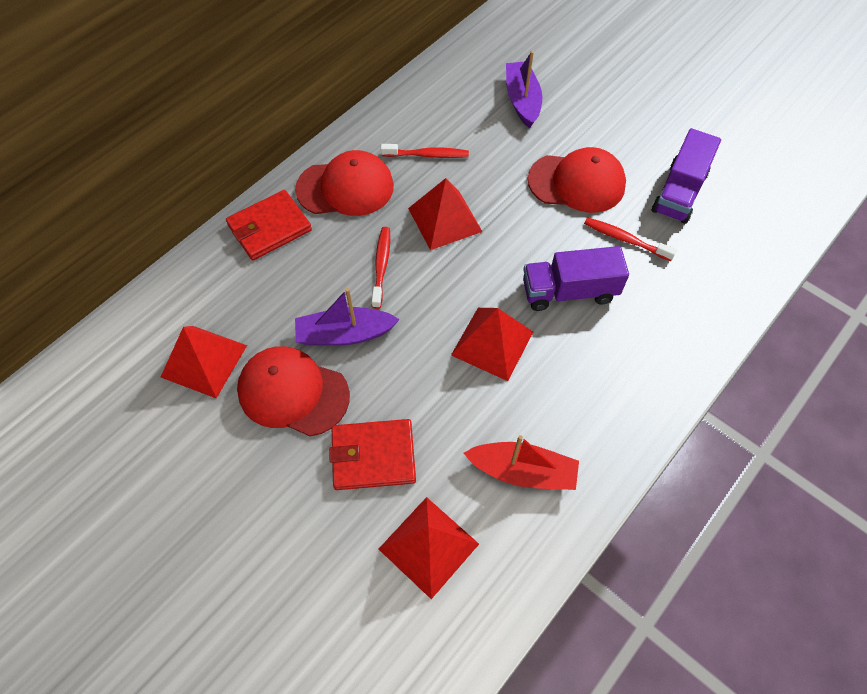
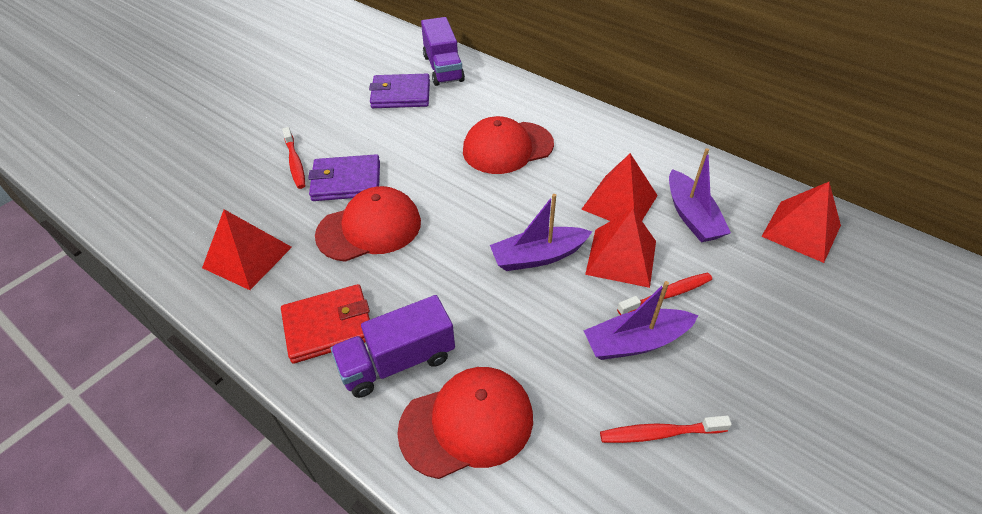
purple boat: [295,288,400,345] [506,51,542,128] = 2 -> [490,194,593,271] [584,281,698,360] [669,148,731,243] = 3
purple wallet: none = 0 -> [308,154,380,201] [369,74,430,108] = 2
red boat: [464,435,579,490] = 1 -> none = 0
red wallet: [226,190,312,260] [329,419,416,490] = 2 -> [281,284,370,364] = 1

